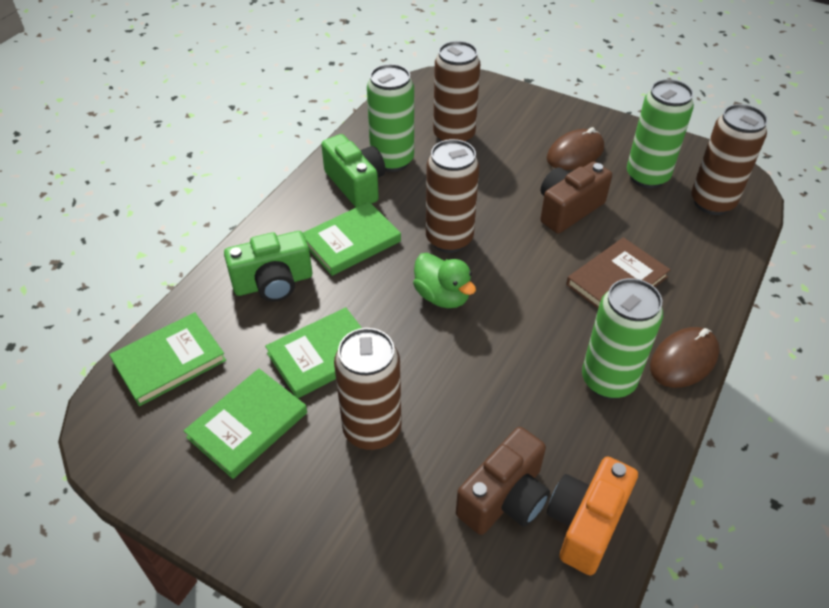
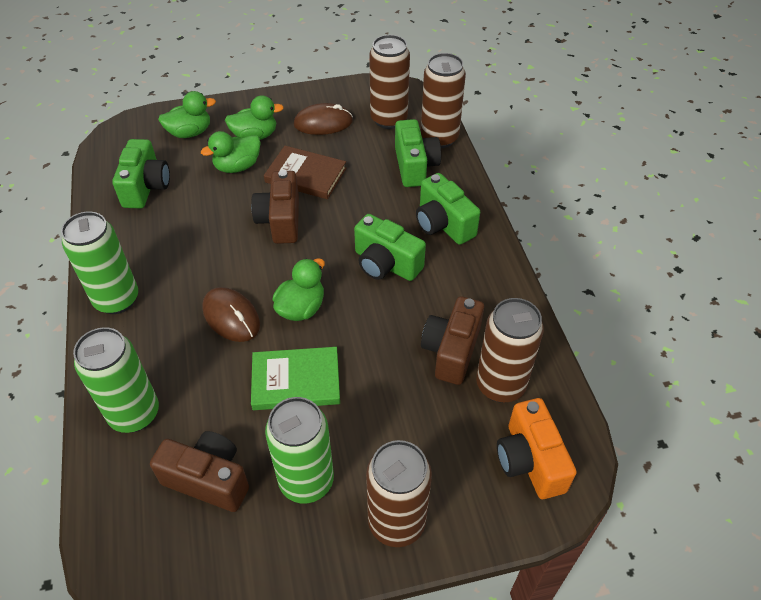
brown camera: [456,427,550,535] [540,161,612,233] = 2 -> [150,431,249,512] [251,170,299,244] [421,296,484,385] = 3
green book: [109,312,226,406] [184,369,307,479] [265,307,362,398] [303,202,401,276] = 4 -> [251,347,340,410] = 1
green camera: [224,231,312,302] [321,134,385,207] = 2 -> [112,139,170,209] [354,214,426,281] [395,119,441,187] [416,173,480,245] = 4
green duck: [413,253,476,308] = 1 -> [158,91,216,138] [201,131,261,173] [225,95,284,140] [273,258,325,321] = 4

